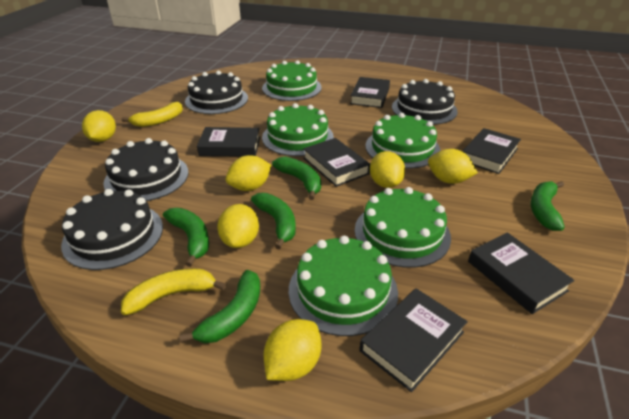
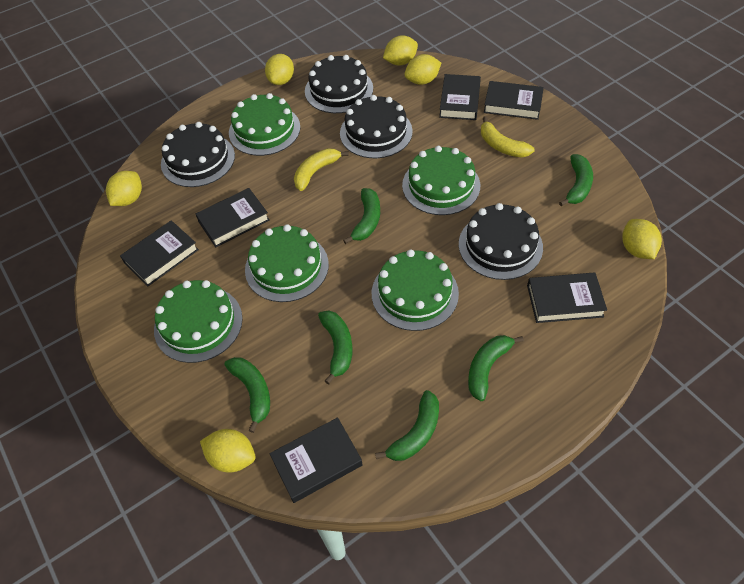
green banana: [163,208,209,267] [179,270,260,343] [251,193,296,250] [272,156,321,200] [530,181,565,231] = 5 -> [224,357,270,433] [318,310,353,385] [343,188,380,244] [375,390,439,461] [468,335,524,401] [559,154,593,206] = 6

